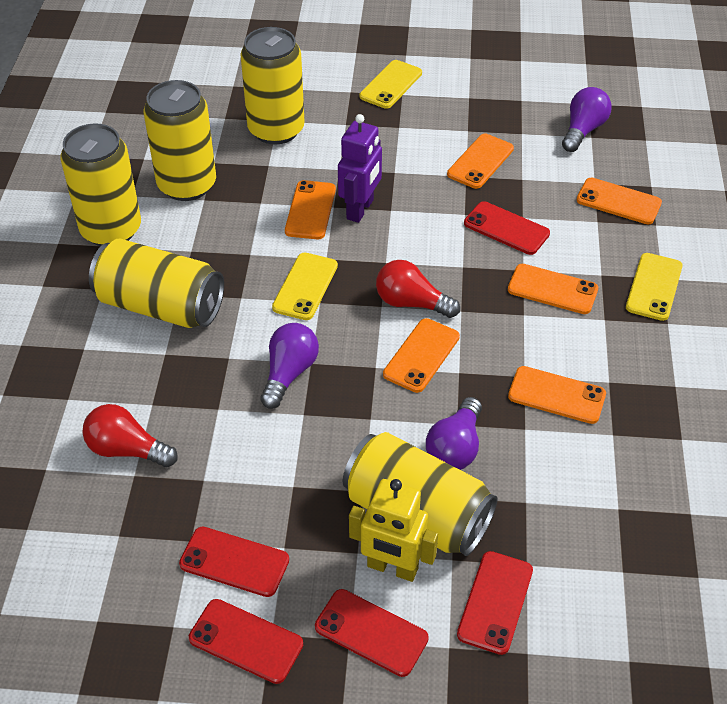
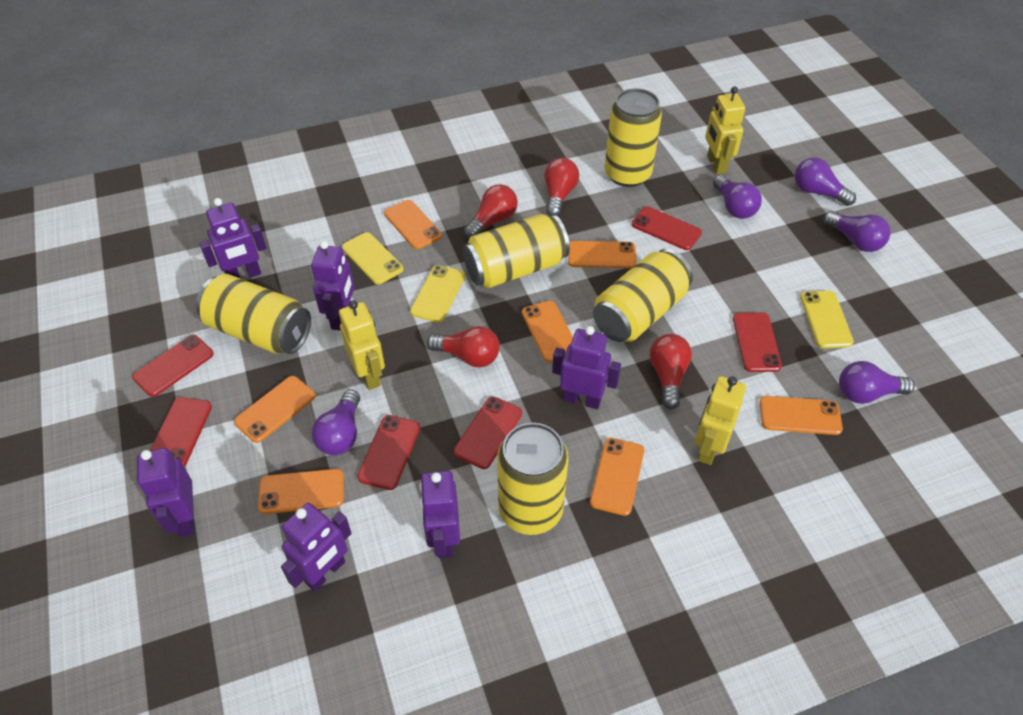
orange phone: [285,180,336,239] [383,318,460,393] [447,134,514,189] [508,264,598,314] [508,366,606,424] [577,178,662,224] = 6 -> [234,376,315,443] [258,469,344,514] [384,200,442,249] [522,301,573,362] [568,241,637,268] [590,438,644,516] [760,396,843,435] = 7
purple light bulb: [260,323,319,409] [426,397,482,470] [562,87,612,152] = 3 -> [312,390,360,455] [713,175,762,219] [794,157,856,206] [824,211,891,252] [839,361,915,404] = 5
purple robot: [338,114,382,223] = 1 -> [137,448,195,537] [199,198,267,279] [281,503,352,592] [311,241,355,330] [420,471,460,558] [552,326,621,409] = 6
red light bulb: [83,404,178,467] [376,260,460,318] = 2 -> [427,326,500,367] [464,184,518,239] [544,158,579,216] [650,334,692,409] = 4
red phone: [179,527,289,597] [189,599,303,684] [315,589,429,677] [457,551,533,655] [464,201,550,255] = 5 -> [132,335,214,397] [150,397,212,467] [357,415,420,490] [454,396,522,469] [632,206,702,250] [733,312,782,372] = 6
yellow robot: [349,479,438,582] = 1 -> [339,300,385,390] [695,376,746,465] [705,86,745,174] = 3

